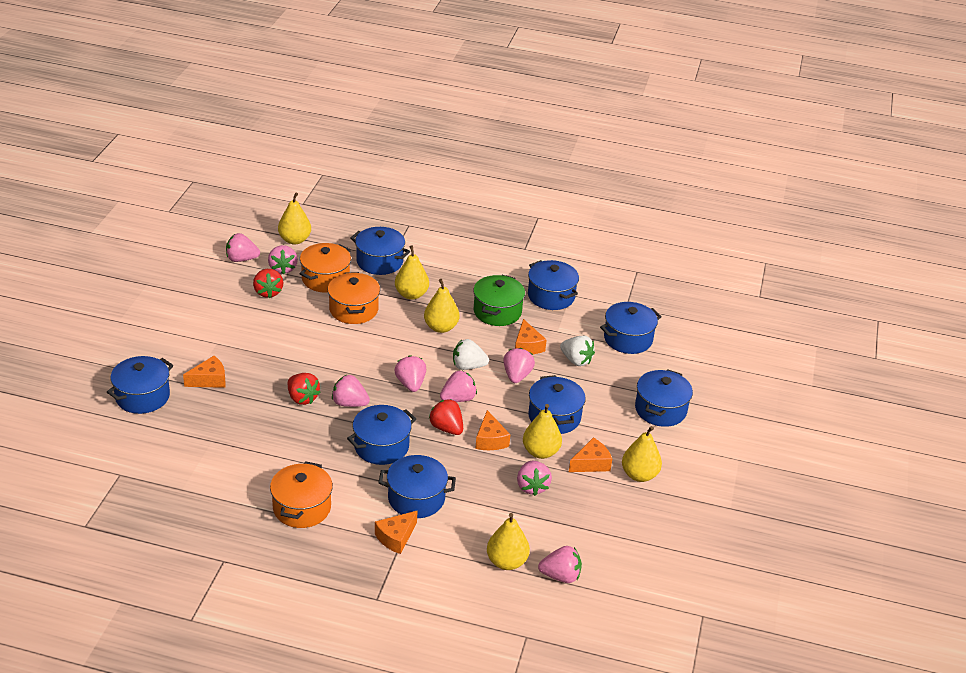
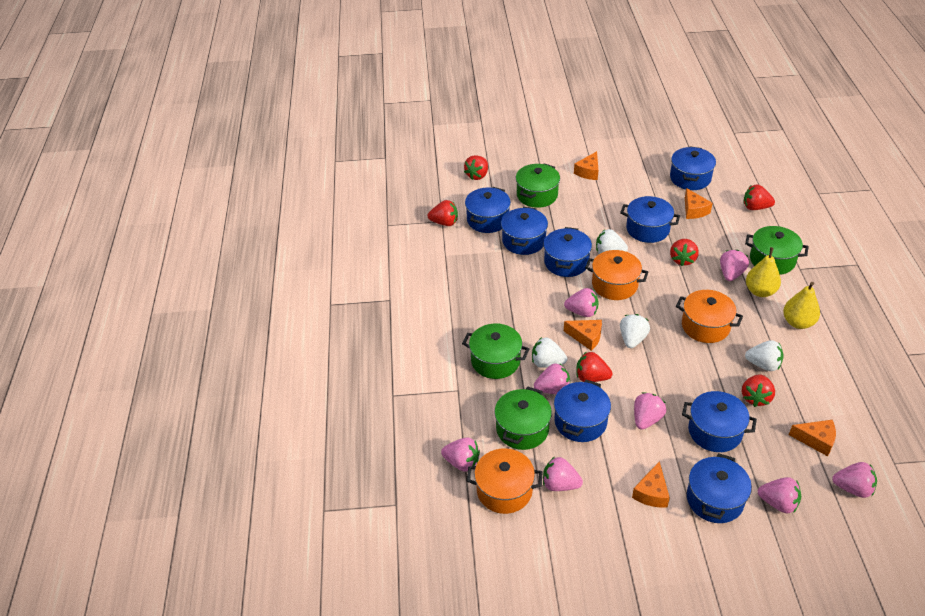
green pot: [473,275,525,326] = 1 -> [462,324,529,379] [494,387,552,450] [516,163,560,208] [745,226,809,275] = 4
red strawberry: [253,269,283,298] [288,373,321,405] [429,399,463,435] = 3 -> [428,200,458,226] [464,155,488,180] [576,352,613,382] [670,239,699,266] [742,374,775,407] [743,184,775,210] = 6
white strawberry: [453,339,489,370] [560,336,595,366] = 2 -> [532,337,567,368] [596,229,628,254] [620,314,650,348] [745,340,784,371] = 4
yellow pear: [278,192,311,245] [395,245,429,300] [424,279,459,333] [487,513,530,570] [523,404,562,459] [622,426,662,482] = 6 -> [746,247,781,297] [783,282,820,329] = 2

